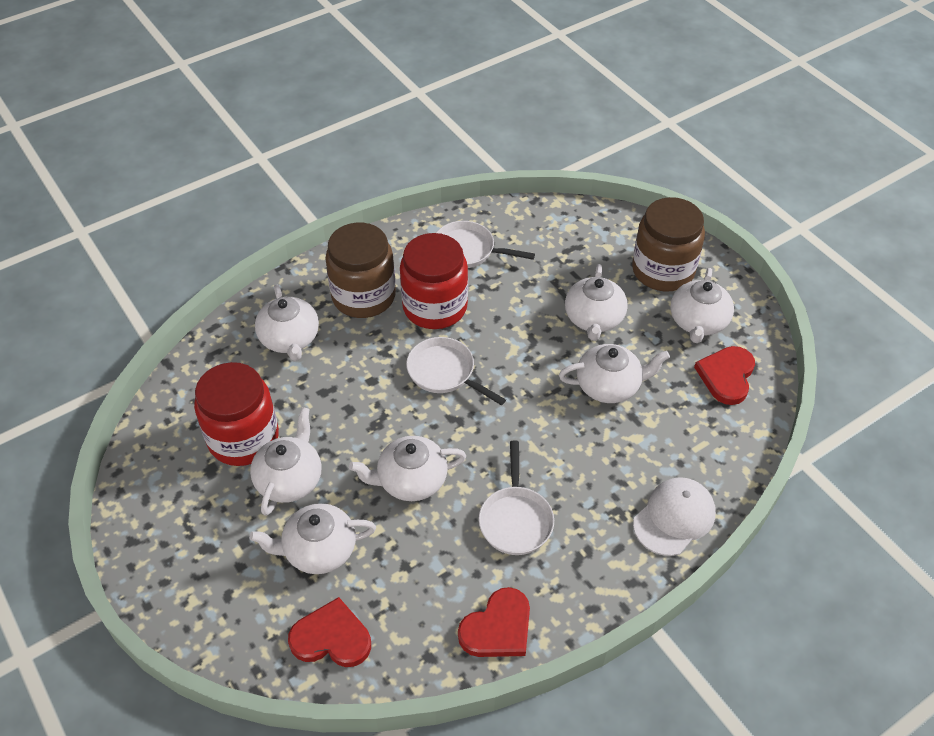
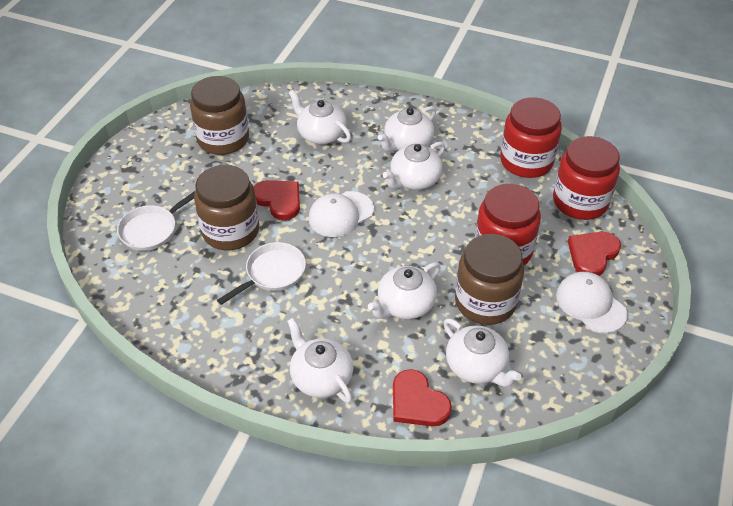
brown jar: [325,222,396,318] [632,197,705,291] = 2 -> [190,76,249,155] [194,165,259,250] [455,234,524,325] = 3
red jar: [194,362,279,466] [400,233,468,329] = 2 -> [475,184,541,266] [500,97,562,178] [553,136,620,220] = 3
white cap: [633,477,716,556] = 1 -> [309,191,374,237] [556,272,627,333] = 2
white pan: [406,337,506,405] [436,221,535,268] [479,440,554,555] = 3 -> [117,191,195,251] [217,242,306,305] = 2
white teapot: [249,503,376,574] [250,407,322,516] [255,284,319,361] [349,436,466,501] [559,344,670,403] [565,264,628,341] [670,268,734,343] = 7 -> [287,318,353,403] [289,90,351,144] [368,262,441,319] [378,106,436,151] [383,142,445,190] [443,318,522,387] = 6

